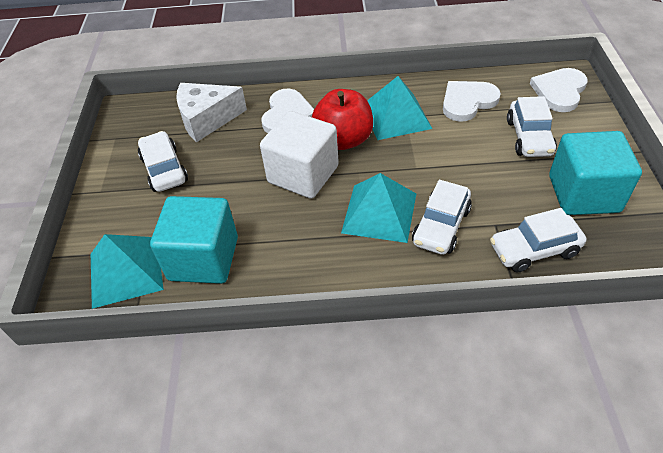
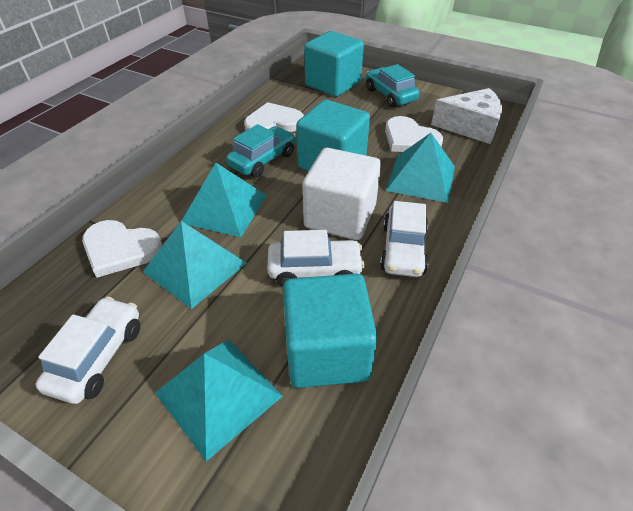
red apple: [312,89,373,150] = 1 -> none = 0
turquoise car: none = 0 -> [226,124,296,178] [366,64,420,108] = 2
turquoise cube: [150,196,238,284] [549,131,642,215] = 2 -> [283,274,378,388] [296,100,370,171] [304,31,364,97] = 3
turquoise pyramid: [91,234,164,309] [341,173,416,243] [367,76,433,140] = 3 -> [143,221,246,309] [155,339,283,461] [182,163,267,237] [386,133,455,203] = 4
white car: [138,131,188,192] [412,180,472,255] [490,208,586,273] [507,96,557,157] = 4 -> [35,297,140,404] [267,230,365,286] [380,201,429,277] = 3

